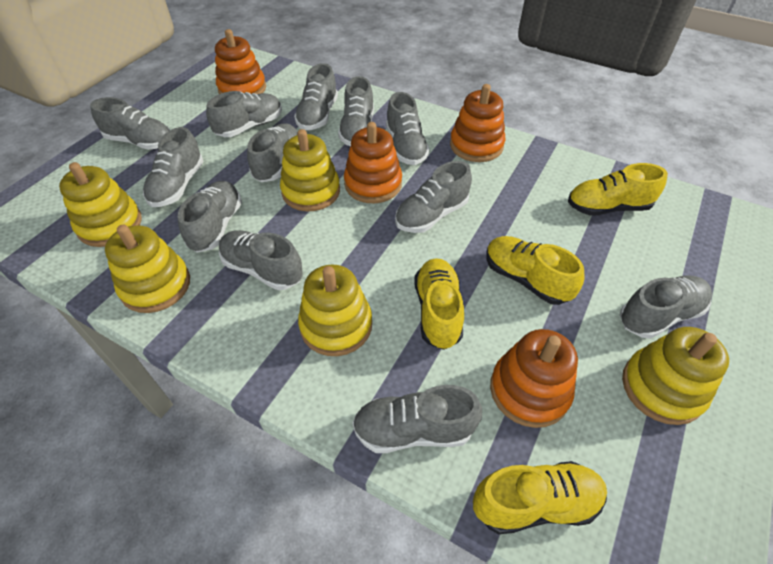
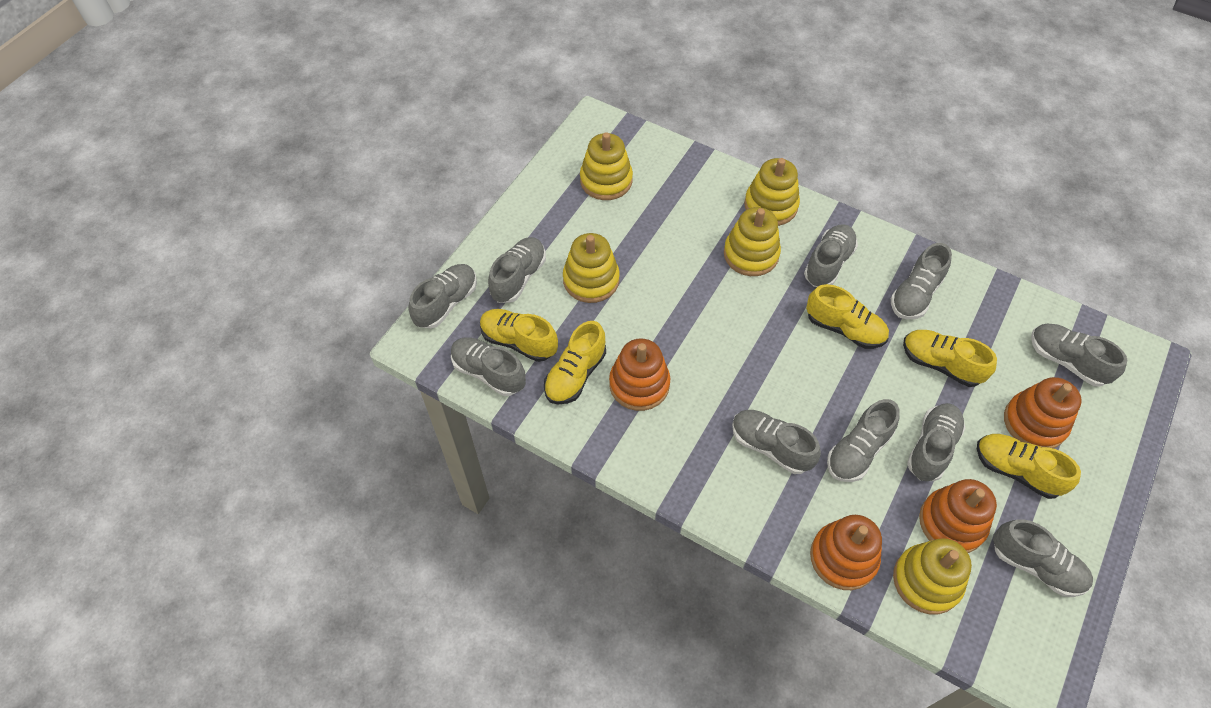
grey shoe: [90,97,170,150] [143,127,204,207] [178,181,242,253] [206,91,282,137] [219,230,303,290] [247,123,298,182] [294,63,338,130] [338,76,374,146] [353,385,482,453] [386,92,430,165] [395,161,472,233] [620,275,712,339] = 12 -> [408,264,477,329] [451,337,526,396] [488,237,546,303] [732,410,821,474] [804,224,858,287] [827,399,900,482] [891,243,952,319] [907,403,965,481] [993,519,1093,597] [1031,324,1128,387] = 10
yellow shoe: [415,258,464,350] [473,461,607,534] [486,236,584,305] [568,163,668,216] = 4 -> [480,309,558,362] [544,321,606,404] [806,284,889,349] [903,330,997,387] [977,434,1081,499] = 5

